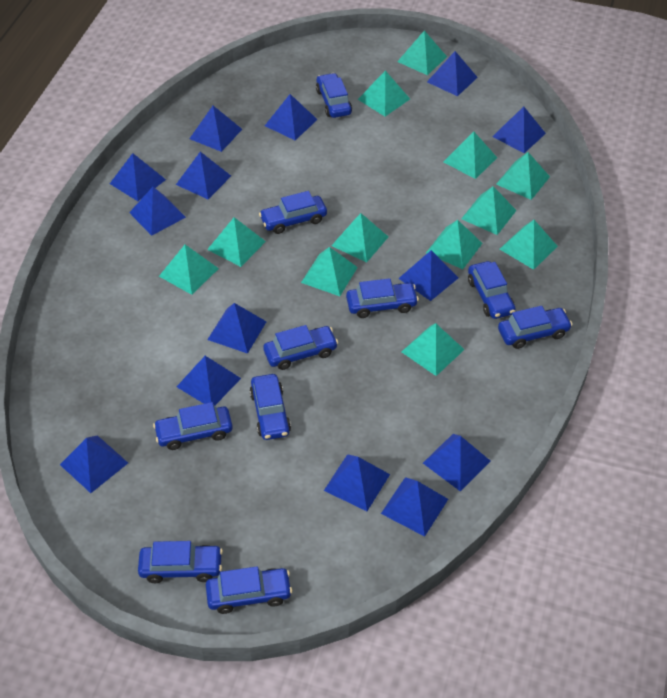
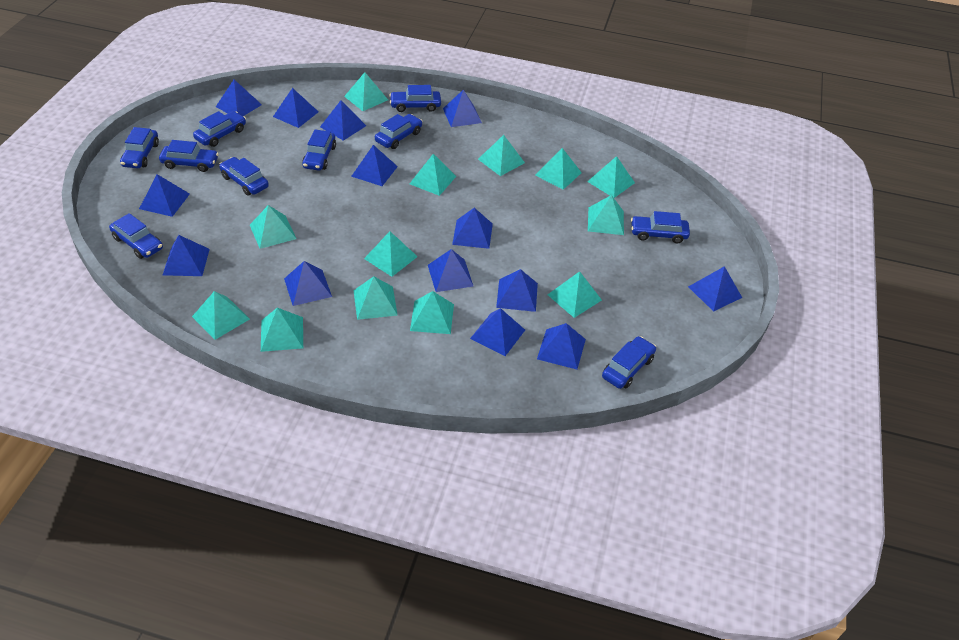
turquoise pyramid: [159,245,219,295] [207,217,266,267] [301,247,358,296] [331,213,388,262] [358,71,410,116] [397,30,447,75] [402,323,465,376] [426,220,483,269] [443,131,497,179] [461,186,517,235] [496,152,550,200] [500,220,558,270] = 12 -> [192,291,250,340] [250,205,296,249] [261,308,303,352] [344,72,388,111] [354,276,397,320] [364,231,418,277] [410,154,456,196] [410,291,454,334] [478,135,525,176] [535,148,582,190] [548,271,602,318] [587,156,635,198] [588,195,624,235] = 13

